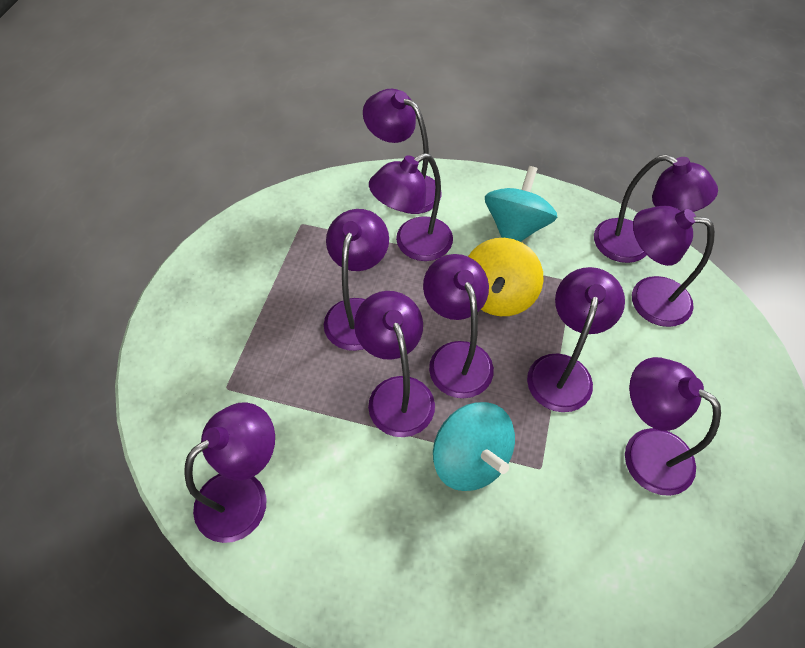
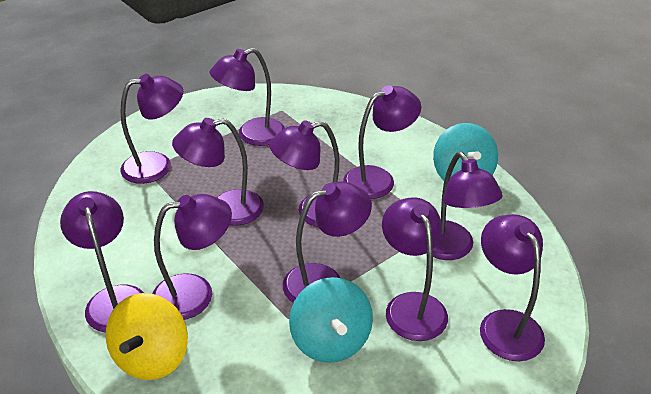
purple lamp: [184,402,275,543] [324,209,389,351] [354,291,435,437] [363,89,442,214] [369,153,453,261] [423,254,494,398] [527,267,625,412] [594,154,718,263] [625,357,721,496] [632,206,715,327] = 10 -> [60,191,144,333] [120,74,183,184] [152,194,232,320] [172,118,264,226] [210,48,285,146] [269,120,340,227] [283,181,372,303] [343,85,421,199] [382,197,448,341] [433,152,503,260] [480,214,545,361] = 11

